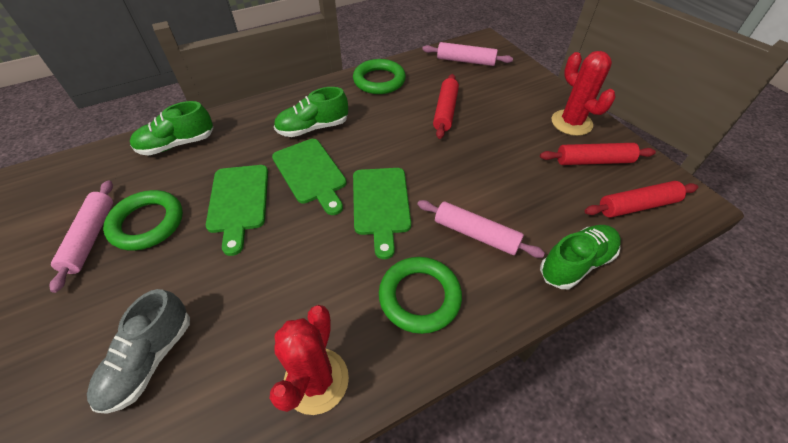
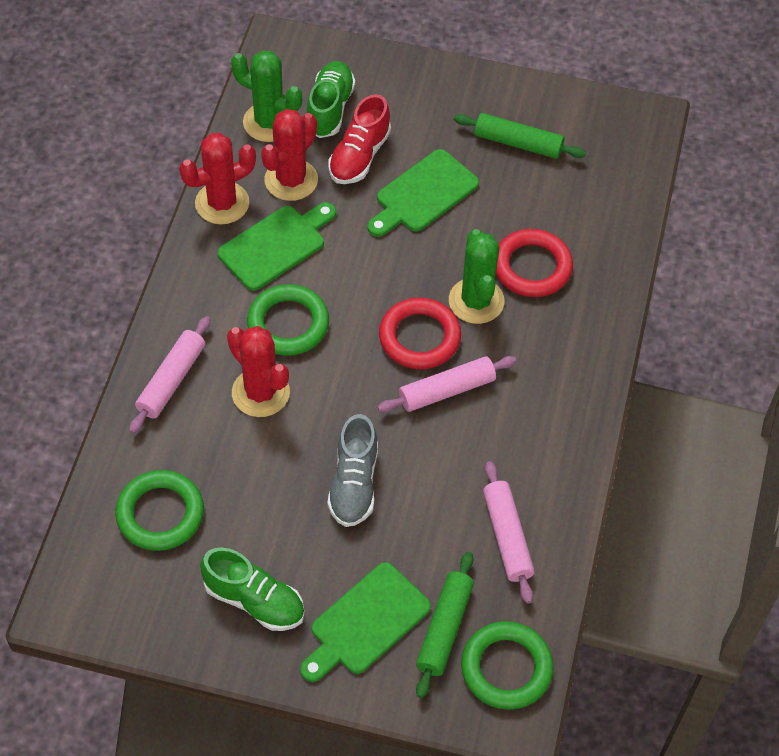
green cactus: none = 0 -> [231,50,302,142] [449,229,505,324] = 2
green rolling pin: none = 0 -> [416,552,474,698] [454,113,586,159] = 2
green shoe: [130,101,214,155] [274,87,348,137] [540,225,621,289] = 3 -> [200,548,304,631] [307,61,355,138] = 2
red cactus: [270,305,349,415] [552,51,616,136] = 2 -> [179,133,256,224] [227,326,290,417] [261,109,318,201] = 3
red ring: none = 0 -> [379,298,461,369] [496,229,573,297] = 2
red rolling pin: [433,74,459,139] [540,143,656,165] [585,181,698,218] = 3 -> none = 0
red shoe: none = 0 -> [328,94,391,184] = 1

